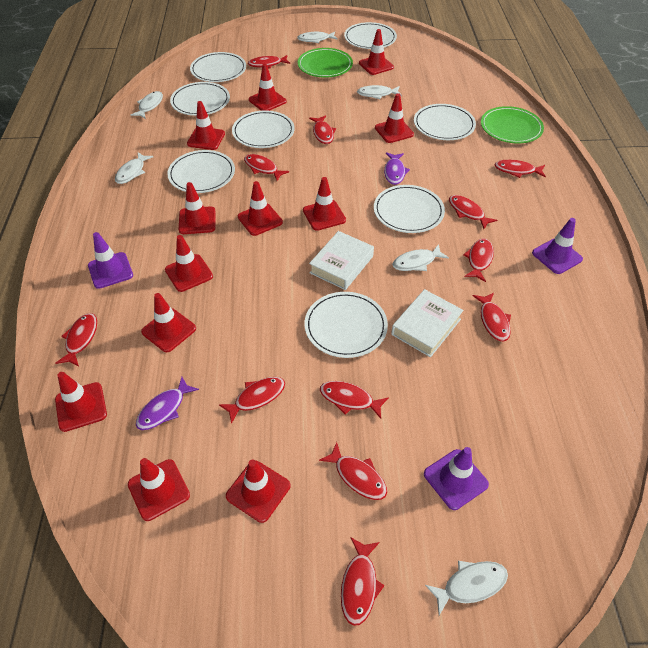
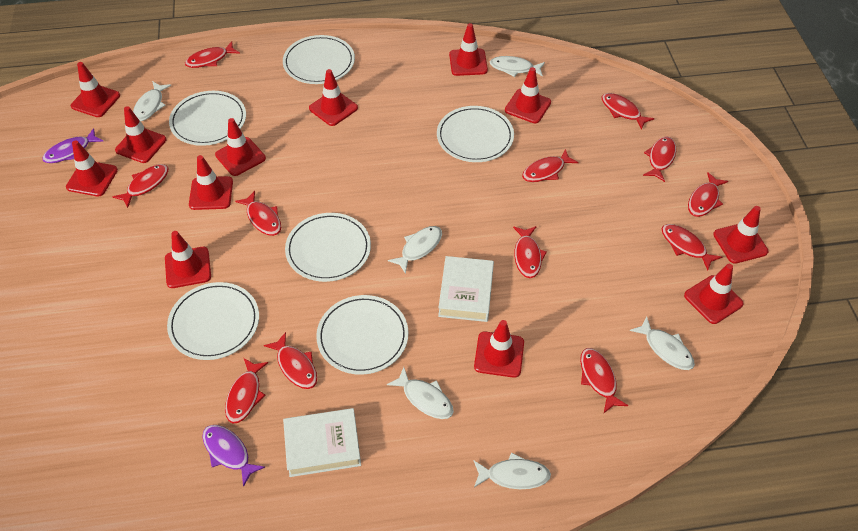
green plate: [298,48,353,78] [481,106,544,143] = 2 -> none = 0
purple traffic cone: [88,232,133,289] [424,447,489,510] [532,218,583,274] = 3 -> none = 0
white plate: [167,150,235,193] [170,82,230,116] [190,52,246,82] [232,111,295,148] [305,292,388,358] [344,22,397,49] [374,185,445,233] [414,104,476,140] = 8 -> [167,282,259,360] [169,91,246,146] [283,35,355,84] [285,213,371,282] [316,295,409,375] [437,106,514,162] = 6

